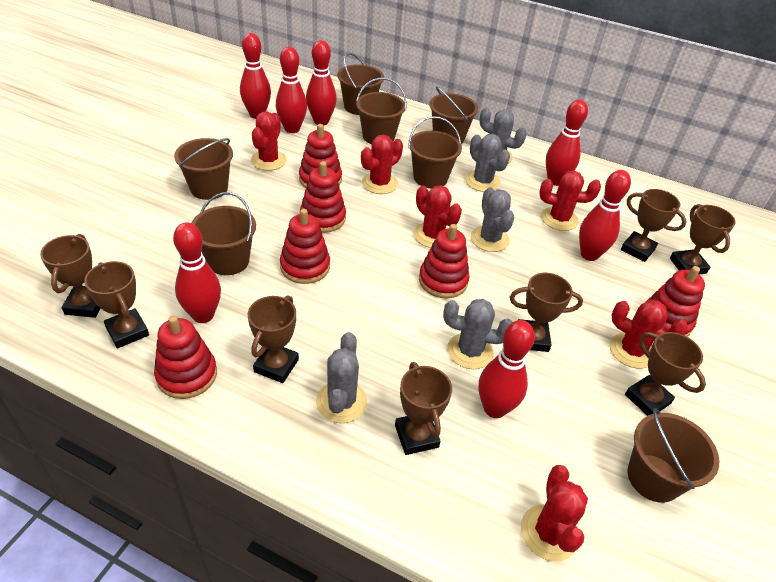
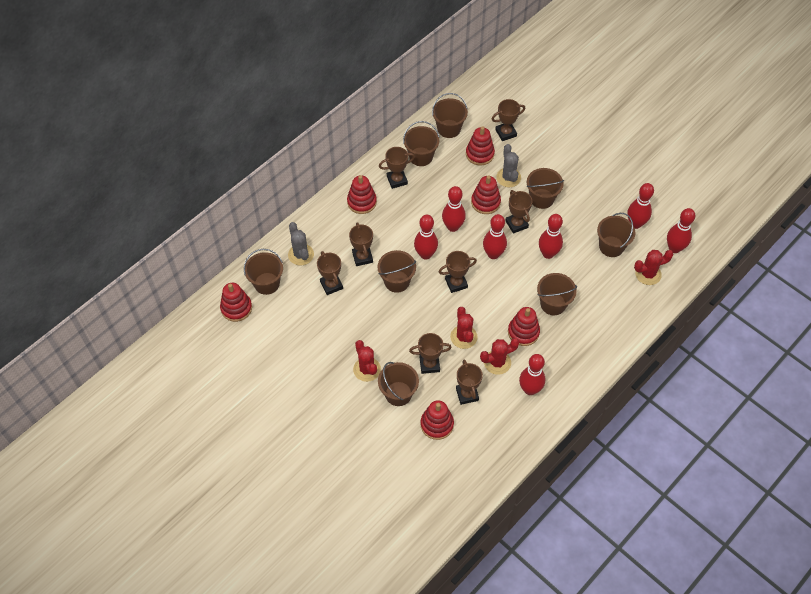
brown bucket: [174,138,233,200] [192,192,256,275] [337,53,384,115] [356,78,407,144] [409,116,462,188] [430,87,478,144] [627,408,720,503] = 7 -> [244,249,283,295] [378,250,416,293] [378,362,419,406] [403,121,440,166] [432,93,468,138] [527,168,564,209] [537,273,577,315] [597,213,636,257] = 8
grey cactus: [316,332,367,423] [443,299,513,369] [465,134,510,192] [471,187,514,252] [479,107,527,164] = 5 -> [288,222,314,265] [496,144,521,187] = 2
red cactus: [251,112,287,171] [361,135,403,194] [414,185,462,248] [521,465,588,562] [540,171,601,231] [610,300,688,369] = 6 -> [353,340,381,382] [450,307,478,349] [480,338,519,375] [634,250,673,285] = 4

